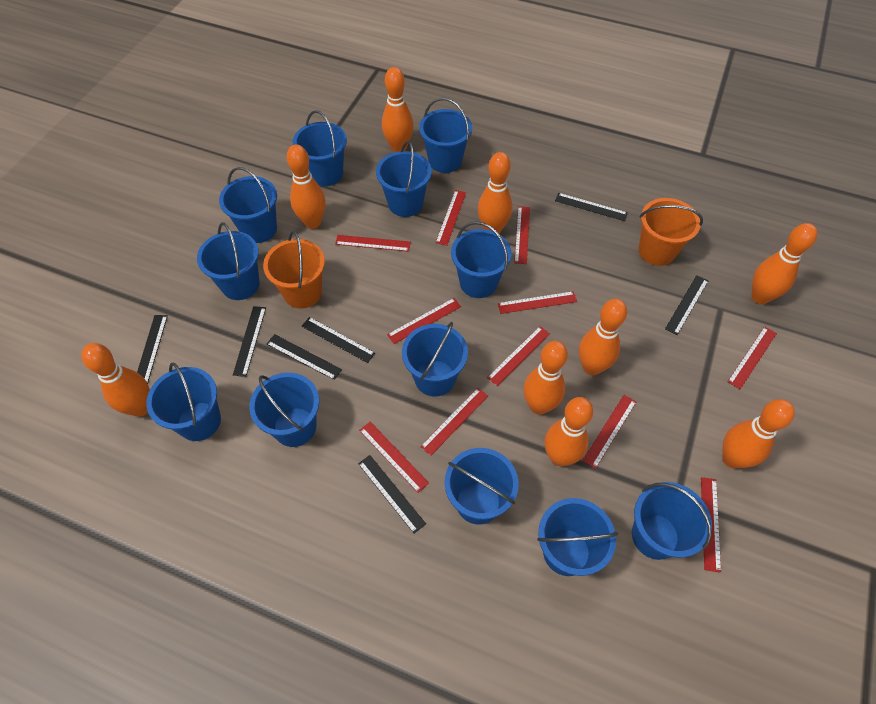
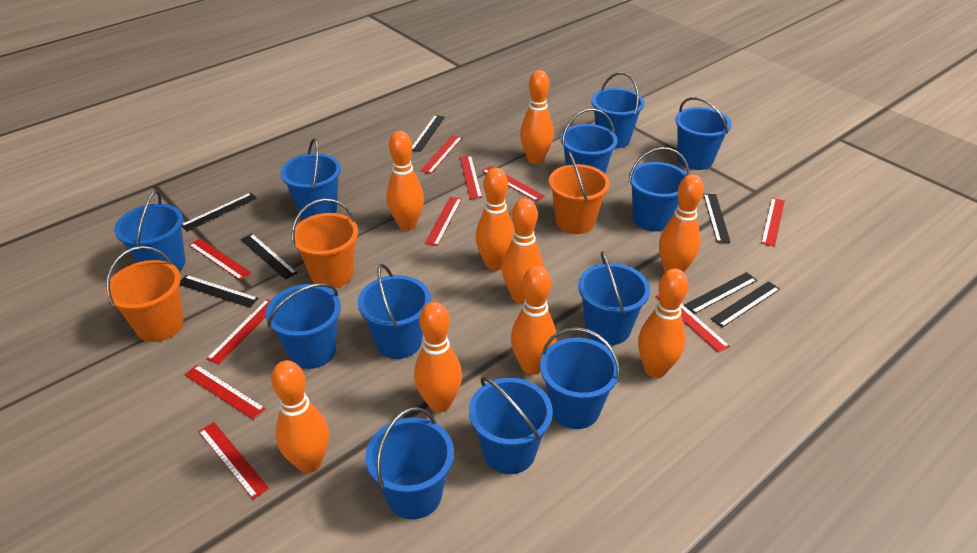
orange bucket: [263,230,325,309] [639,198,703,266] = 2 -> [105,246,183,342] [291,198,358,289] [549,151,610,234] = 3
red ruler: [335,235,411,252] [359,422,429,493] [387,298,461,344] [420,388,488,456] [436,190,466,246] [487,326,550,386] [498,291,577,314] [514,206,530,264] [583,395,636,469] [701,477,721,573] [728,326,777,389] = 11 -> [184,365,266,420] [189,238,251,280] [198,422,269,499] [206,299,270,365] [420,135,462,174] [425,197,462,246] [460,156,482,199] [482,166,545,202] [656,295,730,353] [761,198,785,247] = 10

